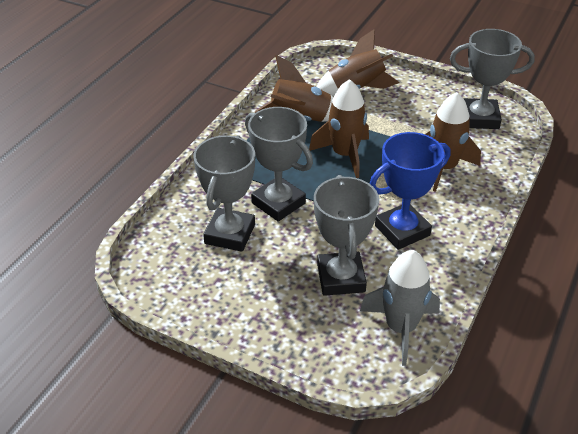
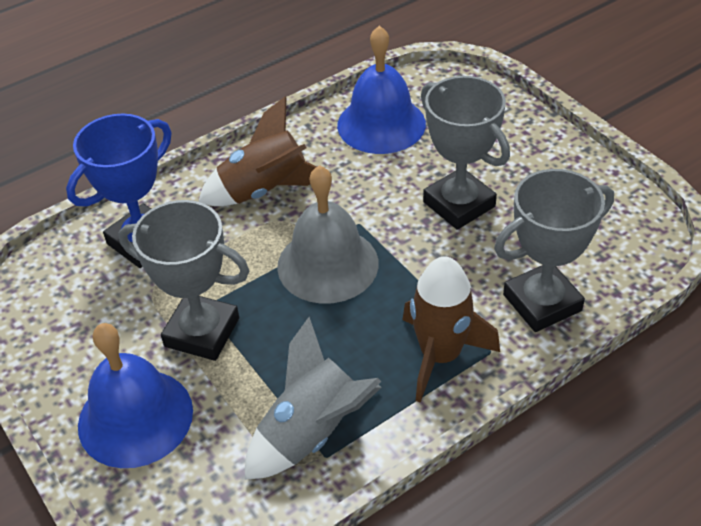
blue bell: none = 0 -> [78,323,193,468] [337,25,426,154] = 2
brown rocket: [255,55,334,122] [309,79,369,178] [316,29,399,96] [425,92,481,192] = 4 -> [198,97,331,206] [403,256,500,403] = 2
grey bell: none = 0 -> [277,165,379,304] = 1
grey trophy: [193,135,255,252] [245,107,313,222] [314,175,379,296] [450,29,535,129] = 4 -> [119,200,249,361] [421,76,510,230] [494,169,614,332] = 3

